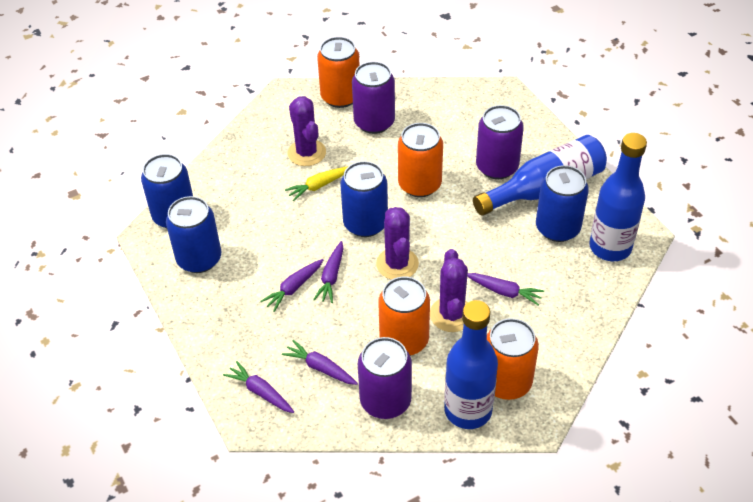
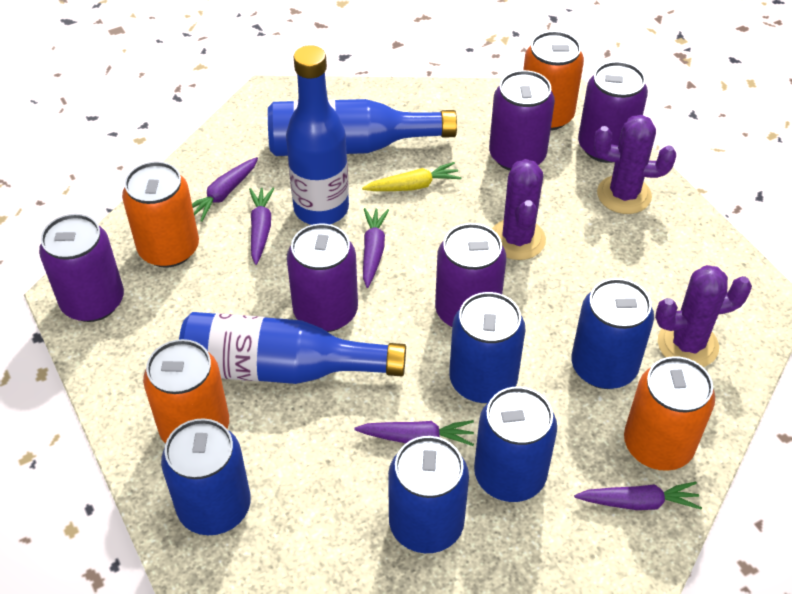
blue can: [141,154,193,229] [166,196,222,273] [340,161,388,237] [536,165,589,242] = 4 -> [161,418,251,535] [388,436,469,553] [449,292,526,403] [474,387,557,502] [571,278,654,389] = 5
purple can: [352,61,395,134] [358,337,412,419] [476,105,524,179] = 3 -> [39,214,124,322] [287,224,358,332] [435,223,506,327] [489,70,555,171] [578,61,648,163] = 5

